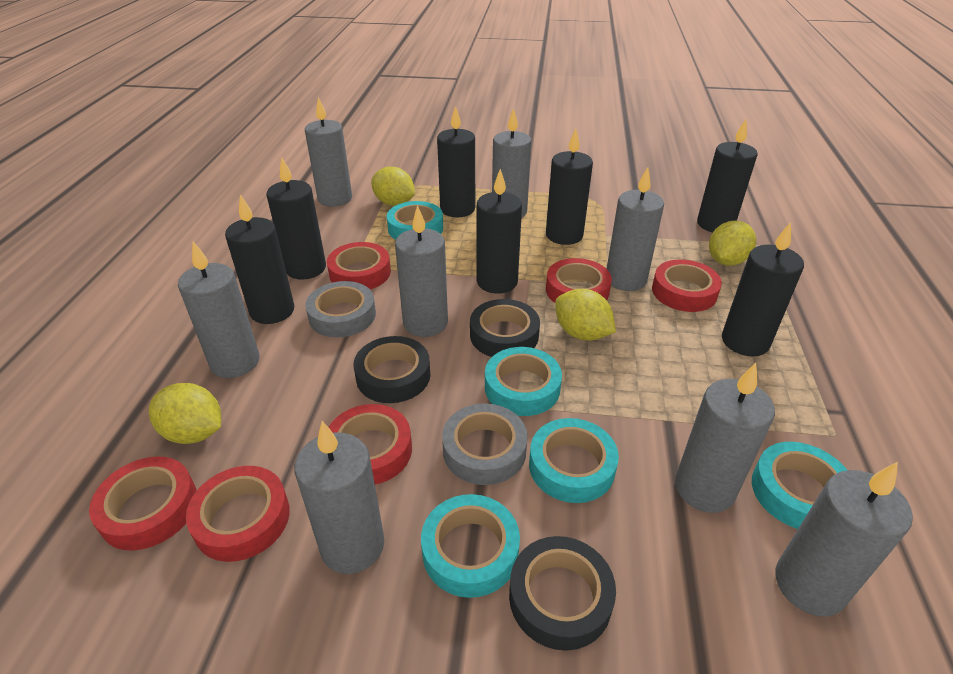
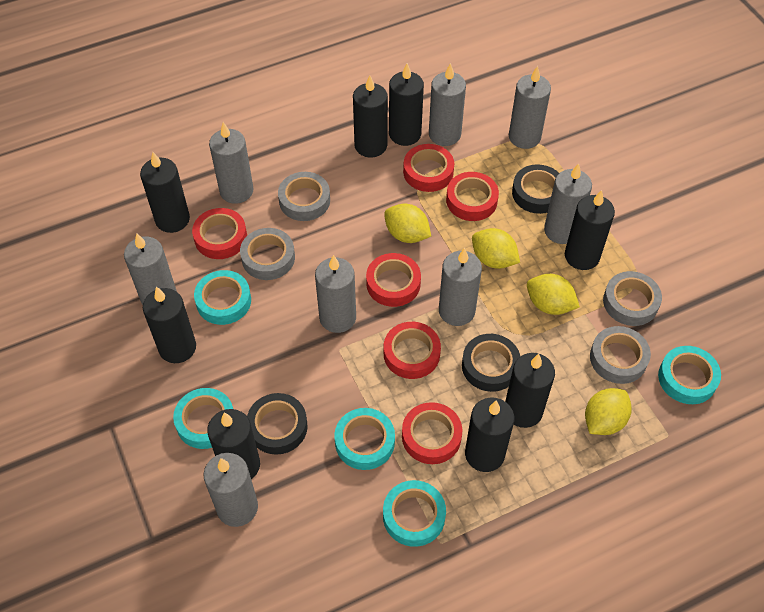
black candle: [225,194,294,324] [267,156,326,280] [437,106,475,217] [477,169,522,294] [546,129,593,245] [697,120,758,232] [722,222,804,356] = 7 -> [140,152,190,233] [143,287,196,363] [207,409,260,479] [353,75,388,158] [389,63,424,146] [465,397,514,472] [505,353,555,428] [565,190,615,270] = 8
grey tape: [305,281,376,338] [442,403,528,485] = 2 -> [240,228,295,280] [278,172,330,221] [590,326,651,384] [603,271,662,326] = 4

